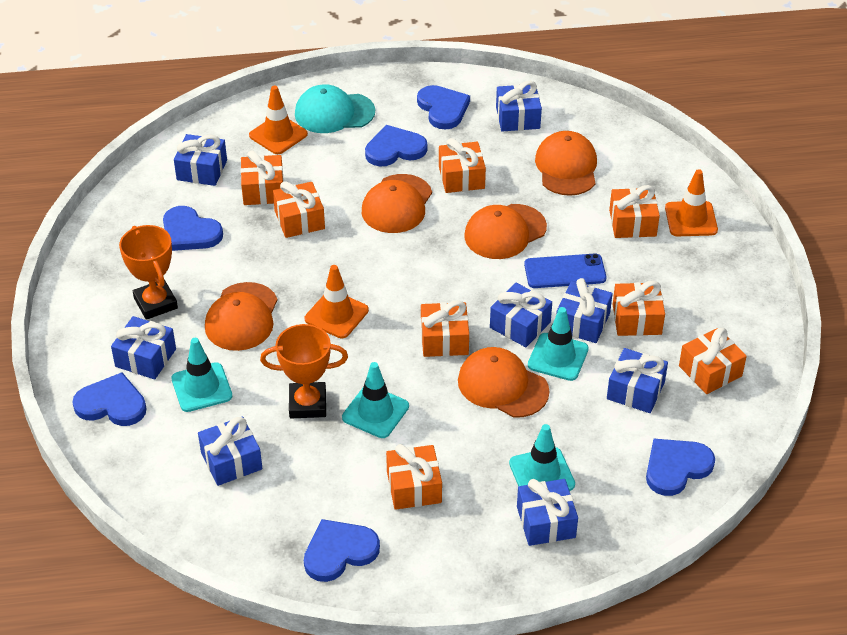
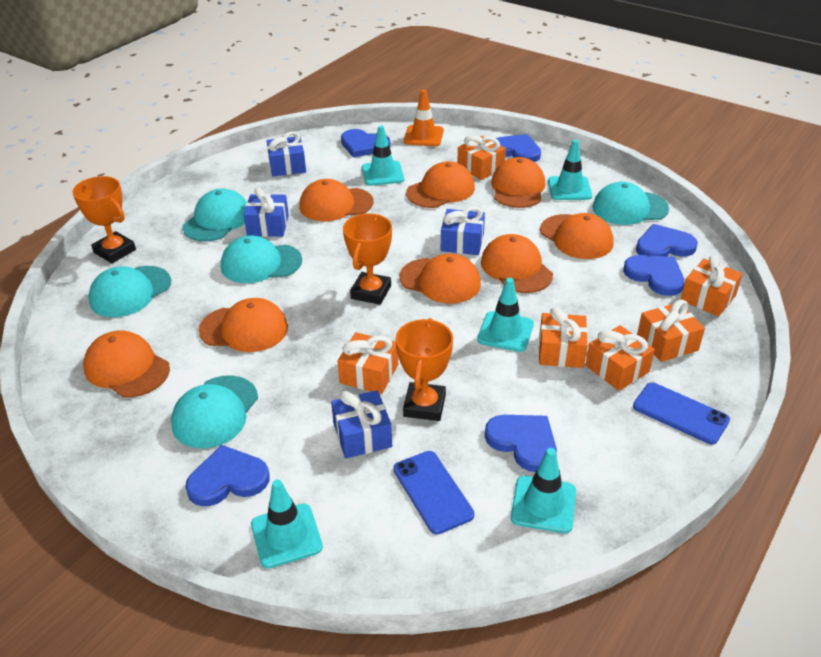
blue gift: [111,316,176,379] [174,134,227,186] [198,416,262,486] [490,283,552,347] [496,81,542,131] [517,479,578,546] [556,278,613,343] [607,348,668,413] = 8 -> [243,187,289,237] [266,131,306,177] [331,390,392,458] [441,206,485,255] = 4
blue phone: [524,254,606,288] = 1 -> [393,451,474,535] [633,383,730,444] = 2
orange cap: [205,282,278,351] [362,174,432,233] [458,347,550,418] [464,204,547,259] [535,131,597,196] = 5 -> [83,331,170,397] [199,298,288,352] [299,179,373,221] [399,254,481,303] [406,161,475,208] [481,234,553,293] [491,157,545,208] [540,213,614,259] = 8
orange gift: [240,150,284,205] [273,181,325,238] [386,444,442,510] [421,300,469,357] [439,138,486,193] [609,185,660,238] [613,280,665,336] [679,328,747,394] = 8 -> [337,332,398,394] [457,135,506,180] [539,307,588,368] [585,325,655,391] [637,300,705,362] [681,255,743,316] = 6
orange traffic cone: [249,86,308,154] [305,265,369,338] [665,169,718,236] = 3 -> [404,89,444,146] = 1
orange trophy: [119,225,178,320] [260,324,348,419] = 2 -> [73,176,136,263] [343,214,392,305] [395,318,453,421] = 3
turquoise cap: [295,84,375,133] = 1 -> [88,266,171,317] [171,375,258,448] [182,189,247,241] [221,235,302,283] [592,182,669,225] = 5
turquoise traffic cone: [171,338,232,412] [342,362,409,438] [509,424,575,491] [528,307,589,381] = 4 -> [251,479,323,568] [362,125,404,186] [477,278,534,352] [511,448,576,533] [548,139,592,200] = 5

